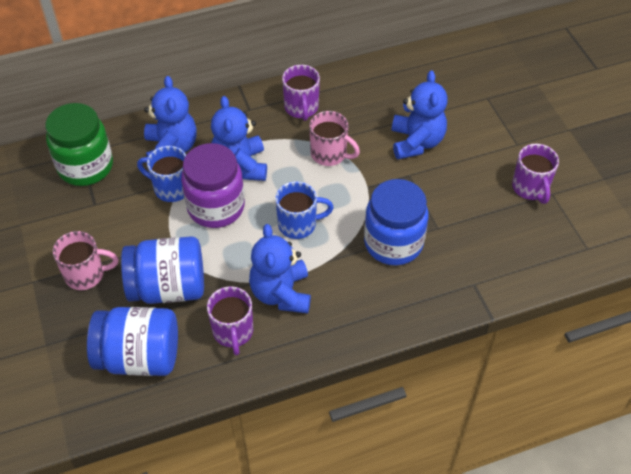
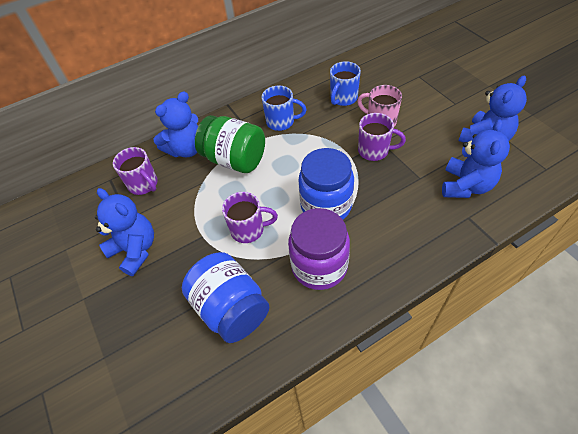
blue jar: [87,307,178,376] [121,236,204,304] [364,179,428,265] = 3 -> [182,252,269,343] [299,148,354,220] = 2
pink mug: [53,231,119,290] [309,111,360,166] = 2 -> [357,85,402,127] = 1

